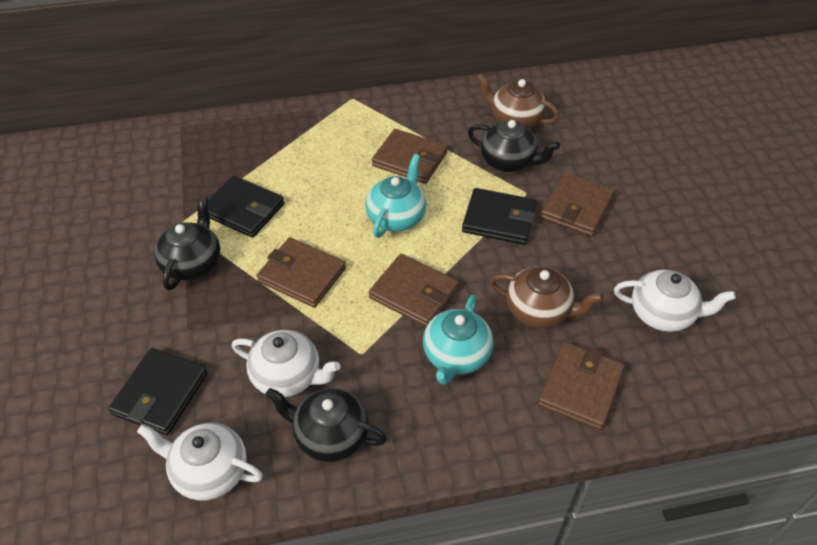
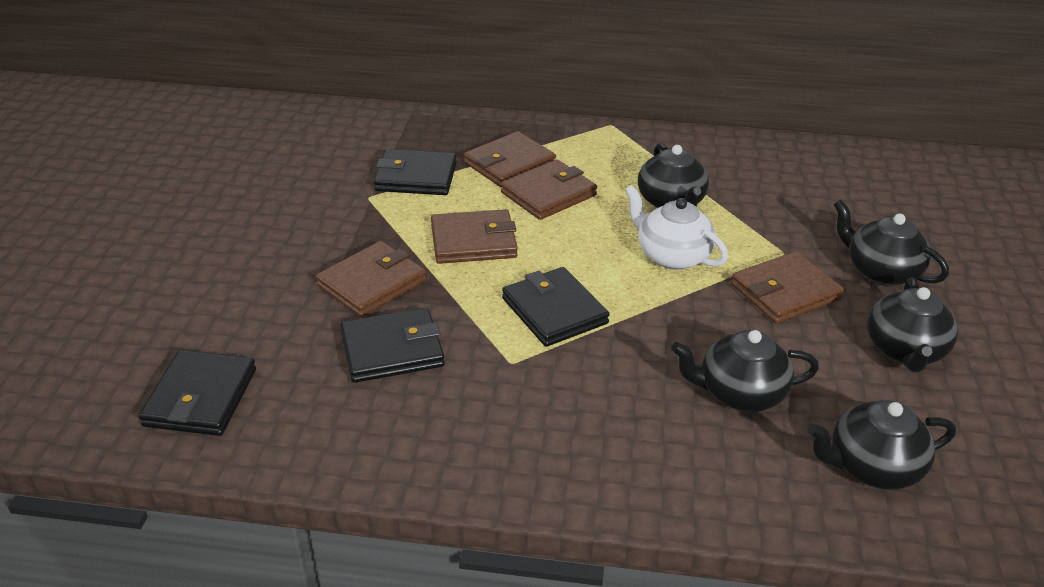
black teapot: [154,196,220,290] [265,388,387,462] [468,120,560,172] = 3 -> [638,143,709,208] [671,330,819,412] [807,400,956,490] [834,199,949,286] [867,277,958,372] = 5
black wallet: [108,348,208,435] [207,176,285,238] [462,188,536,245] = 3 -> [138,350,256,436] [340,308,445,383] [374,149,457,195] [502,267,610,347] = 4
brown teapot: [477,73,559,128] [489,266,604,328] = 2 -> none = 0
turquoise teapot: [365,154,426,238] [423,295,493,385] = 2 -> none = 0
white teapot: [137,423,263,501] [232,330,340,397] [614,270,736,332] = 3 -> [625,185,728,270] = 1

